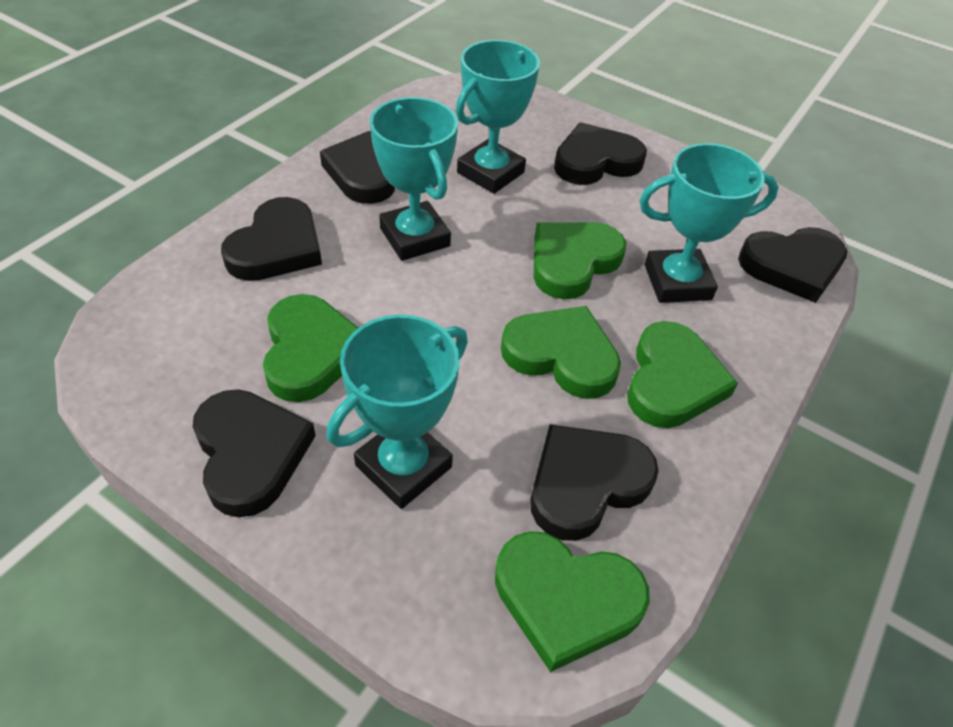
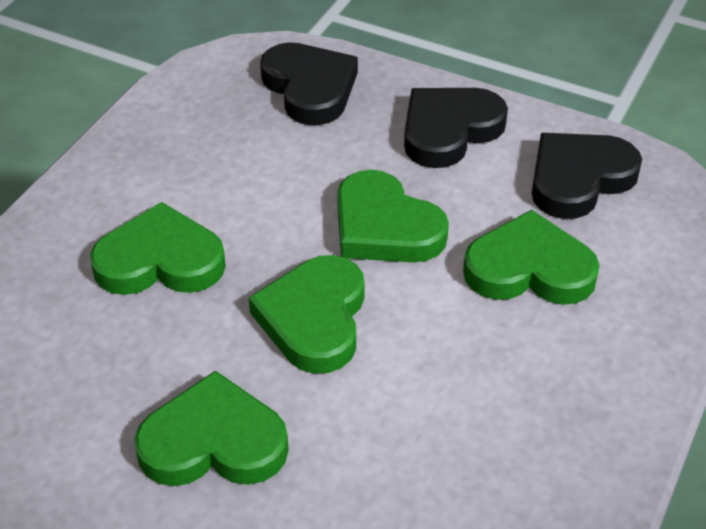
black heart: [193,389,316,517] [221,197,322,281] [320,131,395,204] [530,424,659,541] [554,122,647,185] [738,227,847,303] = 6 -> [260,42,358,125] [404,88,508,168] [532,133,642,219] = 3
turquoise trophy: [327,315,468,509] [370,97,458,261] [456,40,540,194] [639,143,779,303] = 4 -> none = 0

